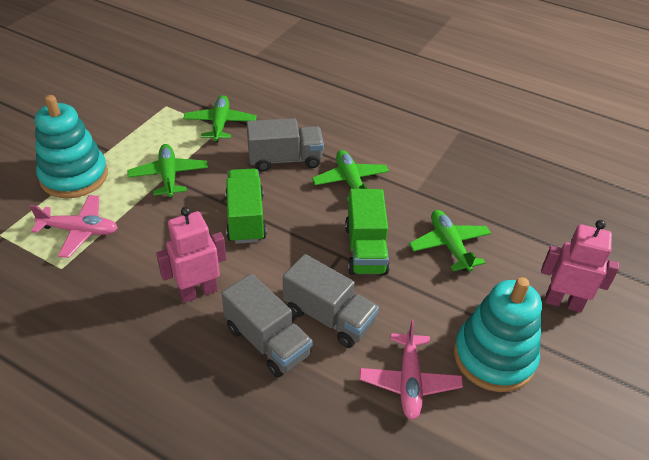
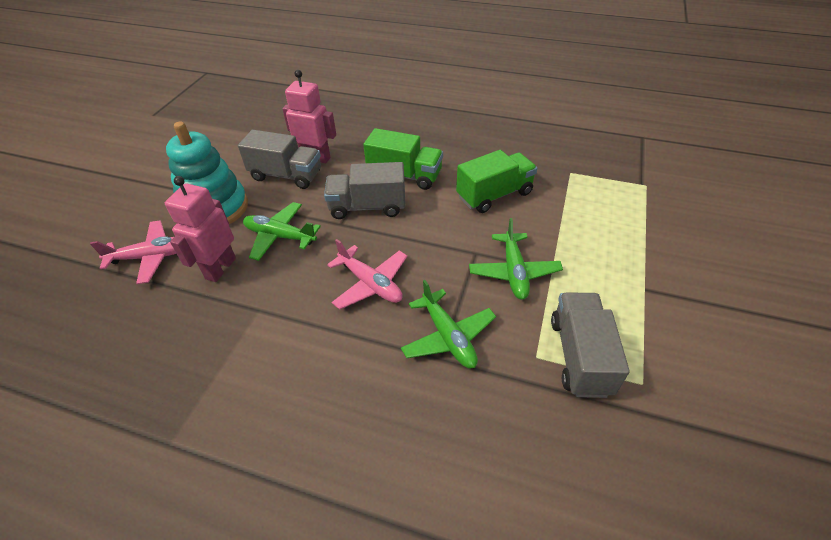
green plane: [127,144,208,198] [183,95,257,143] [312,150,389,202] [409,210,491,272] = 4 -> [243,202,321,261] [401,280,496,368] [469,218,563,300] = 3
turquoise stacking toy: [35,95,108,199] [454,277,542,392] = 2 -> [166,122,248,224] = 1

